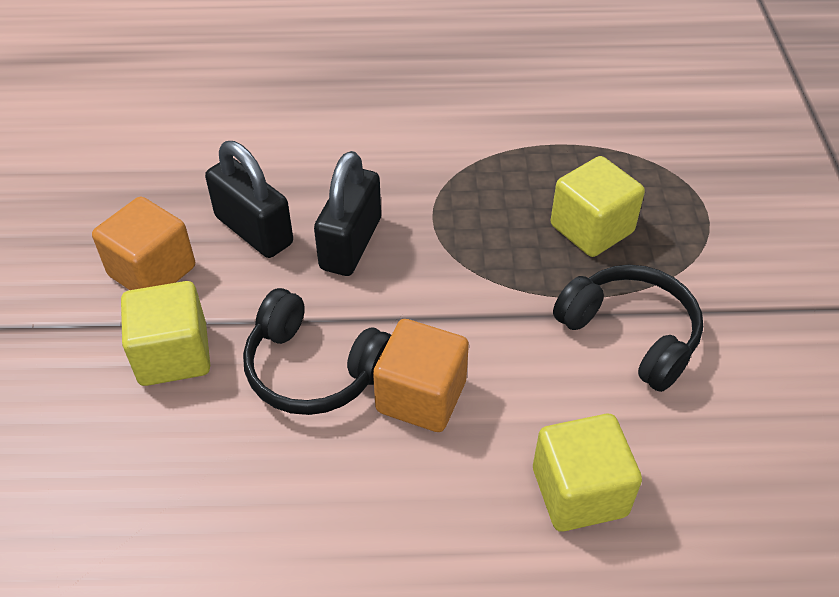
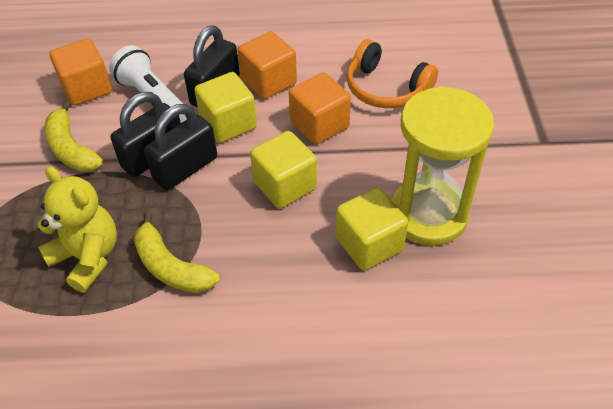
black headphones: [243,288,391,415] [553,264,703,392] = 2 -> none = 0
black padlock: [205,141,293,258] [314,151,381,276] = 2 -> [110,92,181,177] [144,104,217,190] [184,26,240,107] = 3
orange cube: [92,197,195,290] [373,319,469,432] = 2 -> [50,38,112,106] [238,31,297,99] [289,72,351,144] = 3
orange headphones: none = 0 -> [347,39,438,108] = 1
white flashlight: none = 0 -> [109,45,187,123] = 1
yellow banana: none = 0 -> [44,101,104,172] [134,212,220,293] = 2
yellow hourglass: none = 0 -> [391,86,494,246] = 1
yellow teddy bear: none = 0 -> [37,167,117,293] = 1

